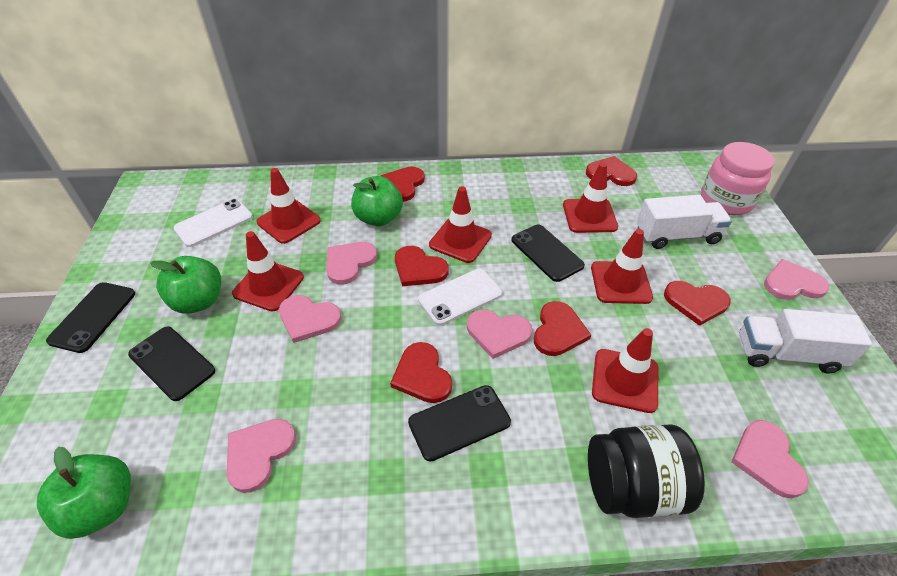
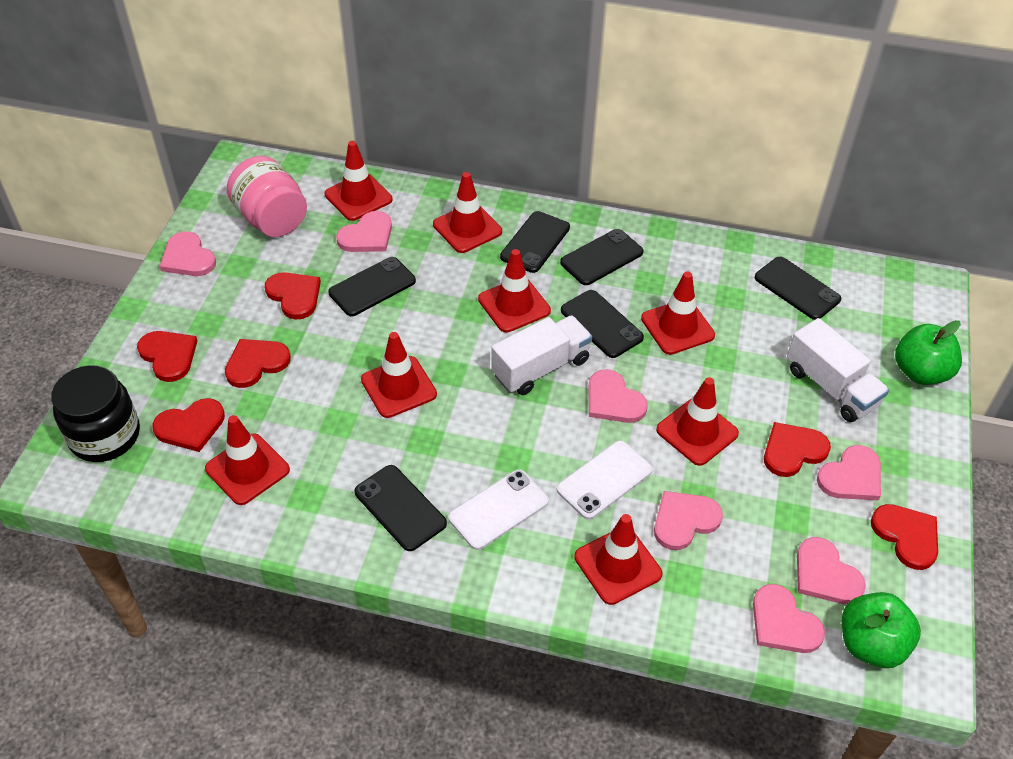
black phone: [46,282,135,353] [128,326,215,401] [408,385,511,462] [512,225,585,282] = 4 -> [328,257,416,316] [354,465,447,551] [500,211,570,273] [560,229,644,285] [561,290,644,358] [755,257,841,320] = 6
green apple: [37,447,131,539] [150,256,221,314] [351,176,403,226] = 3 -> [842,592,921,668] [895,320,962,385] = 2
pink heart: [226,419,296,493] [279,295,341,343] [326,242,377,285] [467,310,532,359] [731,420,809,498] [764,259,829,300] = 6 -> [160,231,216,276] [336,211,392,252] [589,369,648,423] [654,491,723,550] [753,584,825,653] [797,537,866,604] [817,445,881,501] = 7
red traffic cone: [232,231,304,311] [257,168,321,244] [429,186,492,263] [563,163,618,233] [591,229,653,304] [592,328,658,413] = 6 -> [205,415,290,505] [325,141,392,221] [361,332,437,418] [433,172,502,253] [478,249,551,333] [574,514,662,605] [641,271,715,355] [656,377,739,466] = 8

